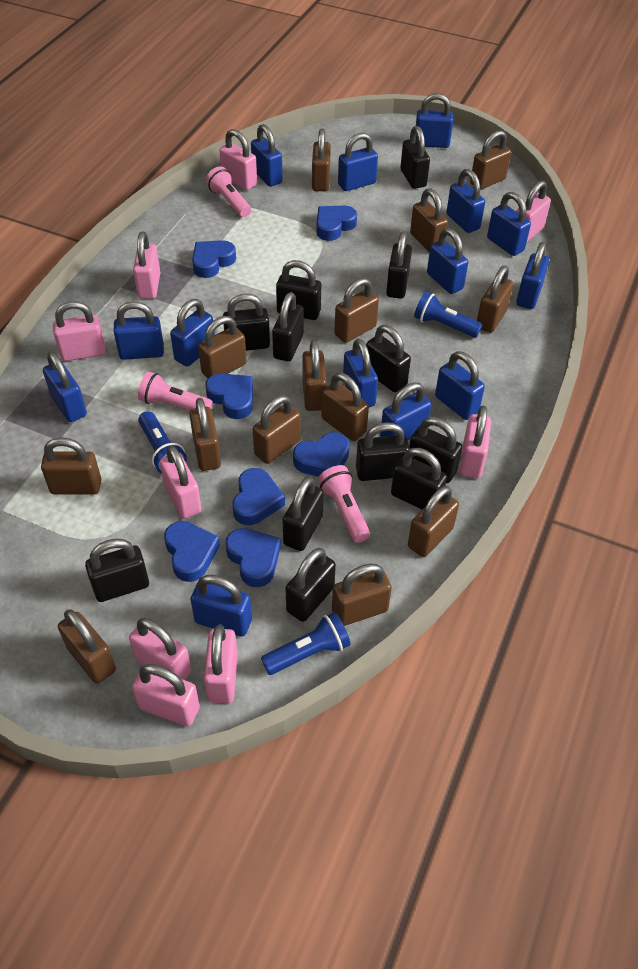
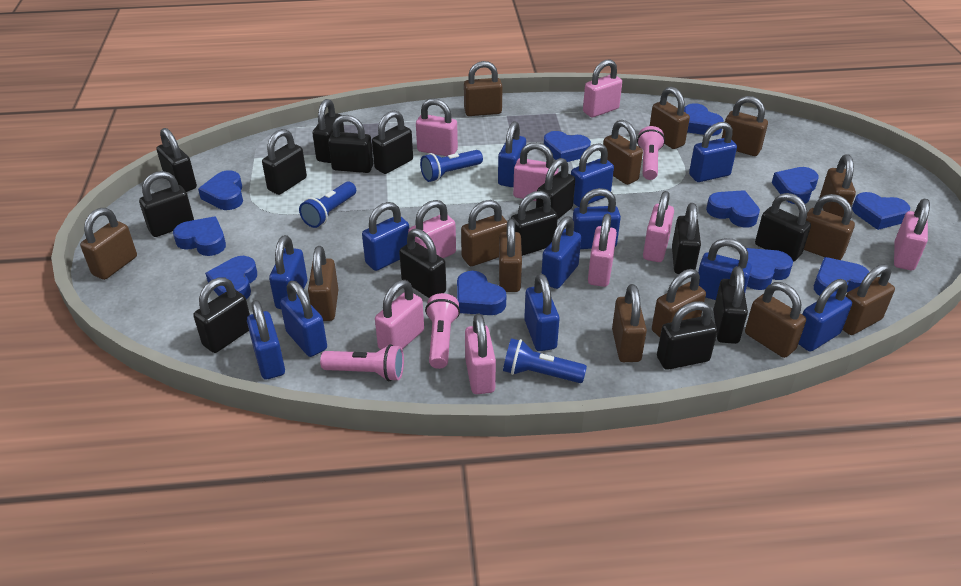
black padlock: [85,539,149,602] [223,293,270,351] [272,292,304,362] [276,260,321,320] [283,476,324,551] [286,548,336,622] [356,422,410,481] [366,325,411,392] [386,232,412,299] [391,448,447,510] [400,126,430,189] [409,417,462,483] = 12 -> [139,171,194,237] [156,128,197,192] [193,277,250,353] [262,129,307,195] [312,99,344,163] [328,115,373,173] [372,111,413,174] [399,229,446,298] [511,191,558,256] [536,158,575,219] [657,301,718,370] [672,203,701,274] [713,266,748,344] [755,193,811,262] = 14
blue heart: [164,521,220,582] [192,240,236,278] [205,373,253,419] [225,528,281,587] [232,468,285,525] [293,432,350,477] [316,206,357,241] = 7 -> [173,216,226,256] [198,170,243,210] [205,256,257,299] [457,271,506,315] [544,131,591,162] [684,103,724,136] [706,190,760,227] [746,248,793,290] [772,167,819,204] [814,257,869,296] [852,192,910,230] = 11
blue padlock: [43,352,87,422] [114,301,164,360] [170,299,215,367] [191,575,252,637] [251,124,282,187] [338,133,378,191] [343,339,378,407] [380,382,431,440] [416,93,453,148] [427,228,468,294] [435,351,485,420] [447,169,485,233] [487,192,531,256] [516,242,549,309] = 14 -> [247,300,285,380] [269,235,307,309] [280,281,327,357] [362,202,409,271] [498,121,526,187] [524,273,559,351] [541,216,581,289] [571,143,614,207] [573,188,621,249] [689,122,737,182] [698,238,752,300] [798,279,852,352] = 12

